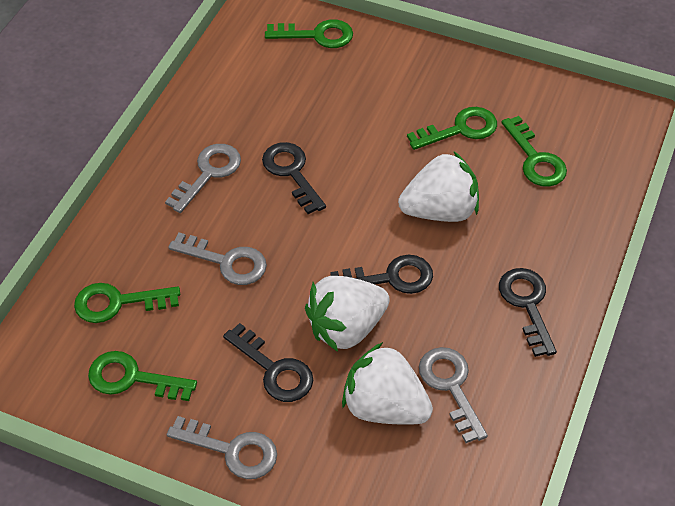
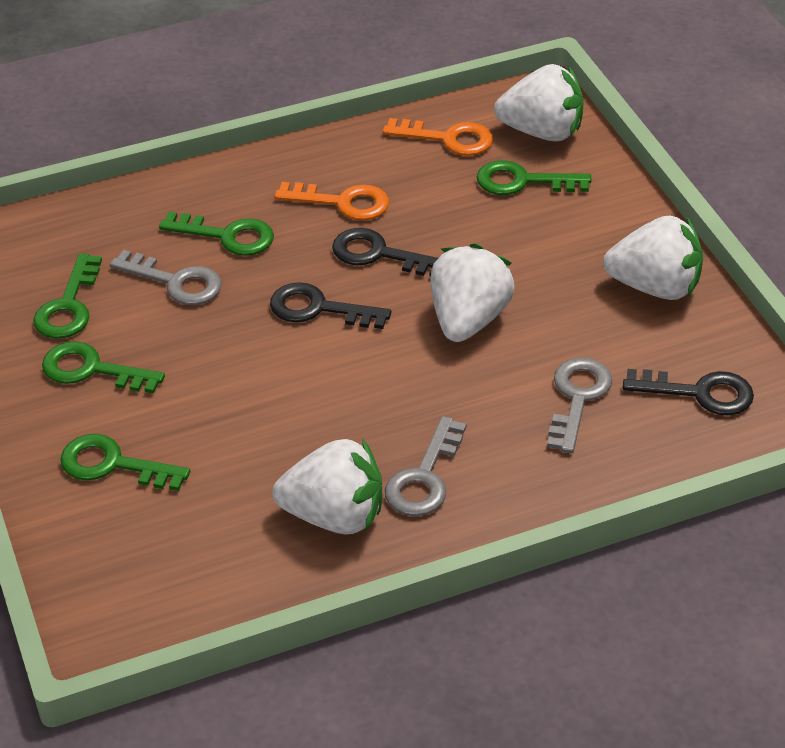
black key: [223,323,313,402] [262,142,326,214] [331,255,433,294] [499,268,557,357] = 4 -> [270,282,391,329] [332,228,438,277] [623,369,754,416] = 3
grey key: [165,144,241,213] [167,416,277,479] [168,233,267,285] [419,347,488,443] = 4 -> [110,250,222,305] [385,416,466,516] [547,357,613,453] = 3
orange key: none = 0 -> [274,182,389,220] [383,118,493,156] = 2
white strawberry: [305,276,390,352] [342,342,433,425] [398,152,479,222] = 3 -> [272,438,382,535] [430,243,515,342] [494,64,584,142] [603,216,703,300] = 4

